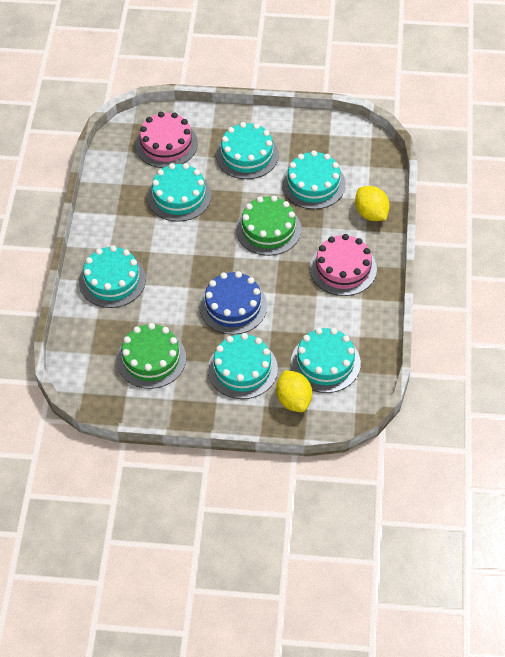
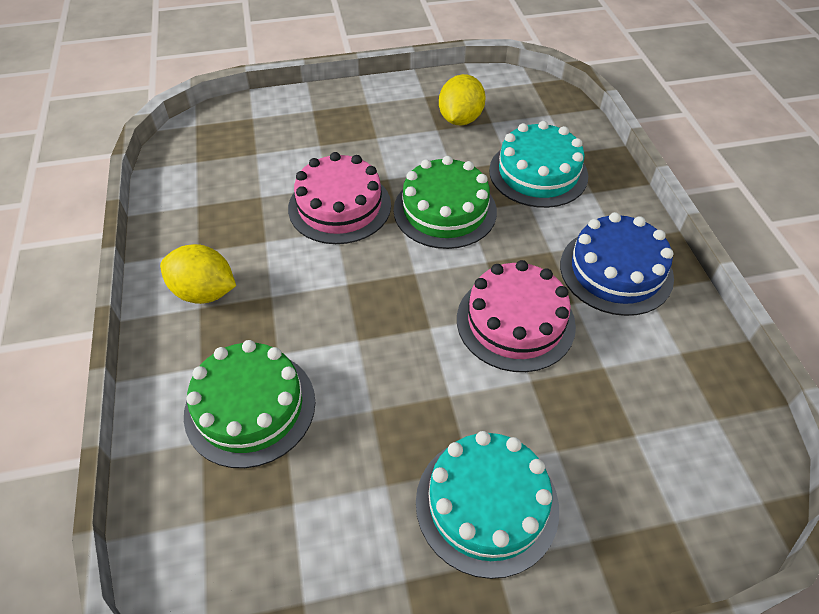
turquoise cake: [79,245,146,308] [147,163,211,222] [208,333,278,399] [216,122,279,179] [282,151,346,209] [291,328,361,393] = 6 -> [416,431,559,579] [489,121,588,208] = 2

